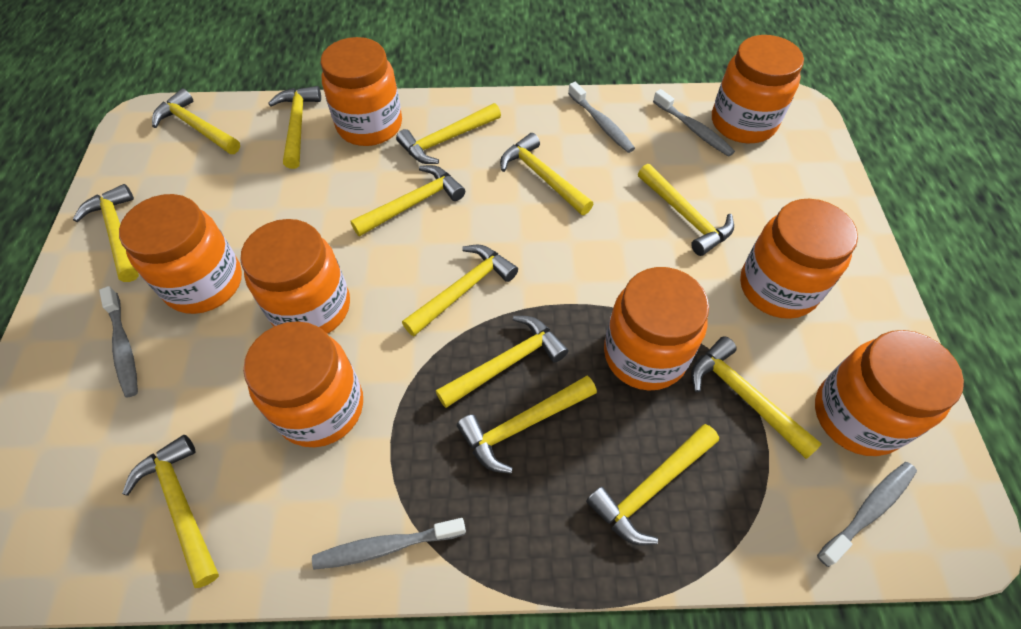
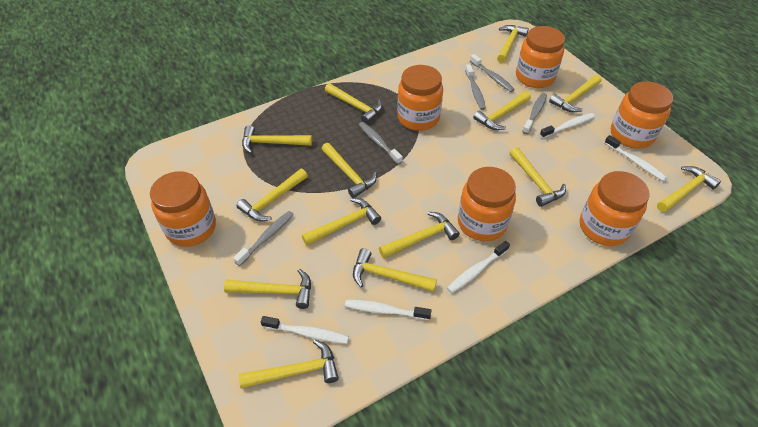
orange jar: [119,194,242,314] [240,219,350,334] [243,321,363,447] [321,37,402,146] [604,267,709,391] [712,35,804,143] [740,199,858,319] [815,330,964,456] = 8 -> [150,171,216,247] [397,65,443,131] [458,167,516,241] [516,26,565,88] [580,171,650,246] [611,81,673,149] = 6
white toothbrush: none = 0 -> [261,316,349,344] [345,300,432,320] [447,241,510,293] [540,113,595,138] [605,135,668,181] = 5
yellow hammer: [73,184,139,282] [122,435,219,588] [152,88,240,154] [268,86,321,169] [350,165,465,236] [396,103,501,164] [402,245,518,336] [436,316,568,408] [457,376,597,473] [500,133,593,215] [586,424,719,545] [638,164,734,256] [691,336,822,459] = 13 -> [224,269,311,309] [237,169,308,221] [239,340,339,389] [242,125,312,154] [302,198,381,245] [322,143,377,198] [325,83,382,124] [353,248,437,292] [379,212,460,258] [473,91,531,130] [497,25,529,63] [510,147,566,207] [549,75,602,112] [657,166,721,212] = 14

